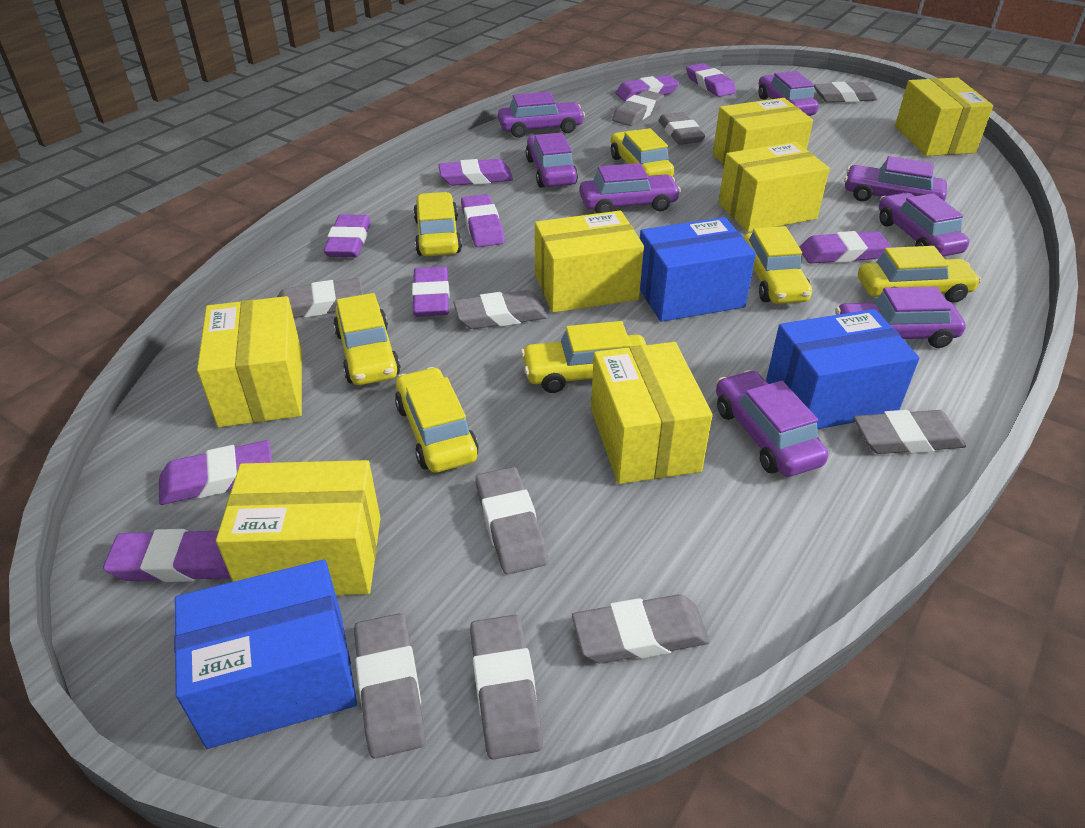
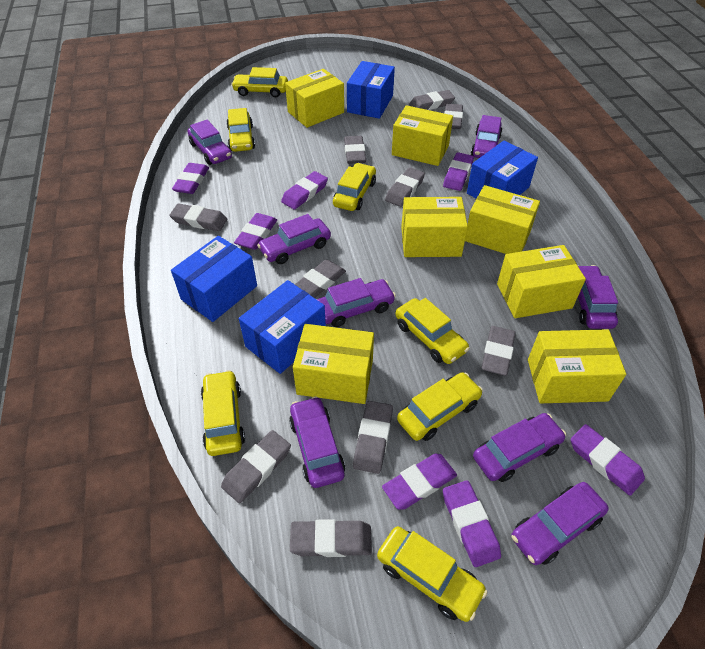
blue box: [174,560,357,749] [640,217,756,322] [766,309,920,429] = 3 -> [171,236,257,322] [239,280,326,374] [347,61,395,119] [467,141,538,198] = 4
purple eraser: [103,529,231,582] [159,440,272,505] [323,214,371,257] [412,266,450,317] [438,159,513,186] [461,194,505,247] [615,75,679,101] [686,63,736,97] [799,231,891,264] = 9 -> [172,163,209,194] [234,213,277,250] [281,171,328,210] [382,454,457,510] [443,152,474,191] [443,480,501,567] [571,424,645,496] = 7

